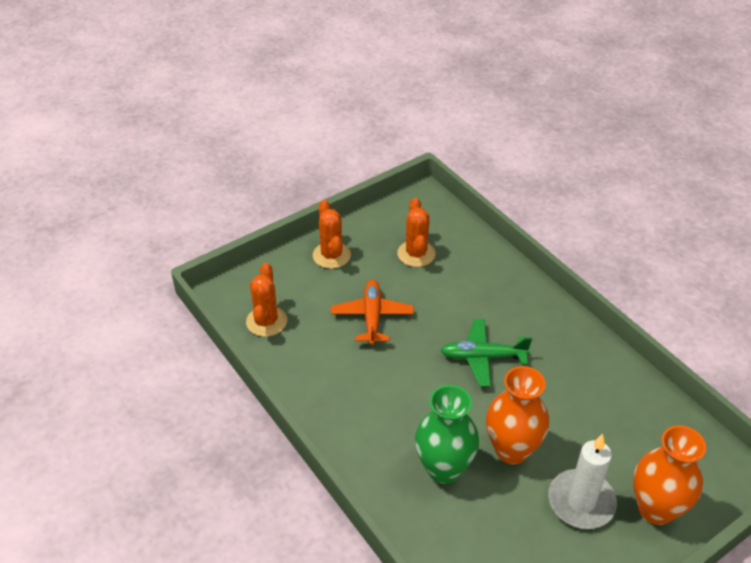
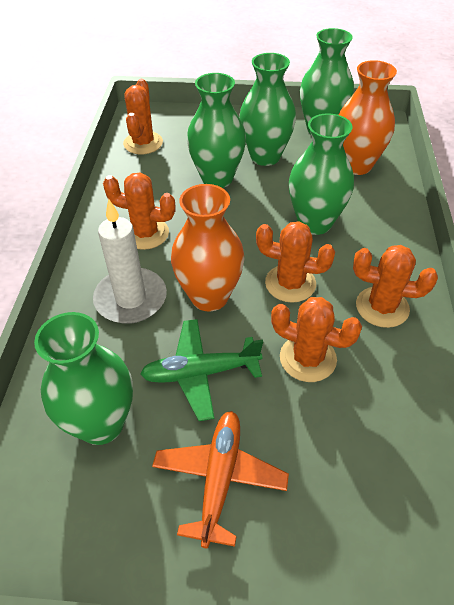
green vase: [415,385,479,484] = 1 -> [34,312,133,445] [187,73,246,188] [239,53,296,166] [289,113,354,235] [300,28,354,134] = 5
orange cactus: [246,263,287,337] [313,200,351,269] [397,198,436,267] = 3 -> [103,172,175,250] [123,79,163,154] [256,221,335,303] [271,297,362,382] [353,245,438,328] = 5

